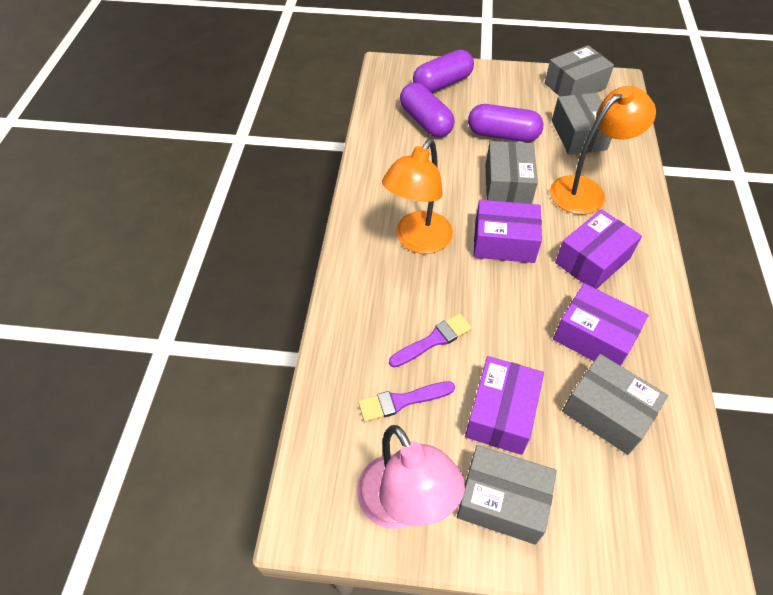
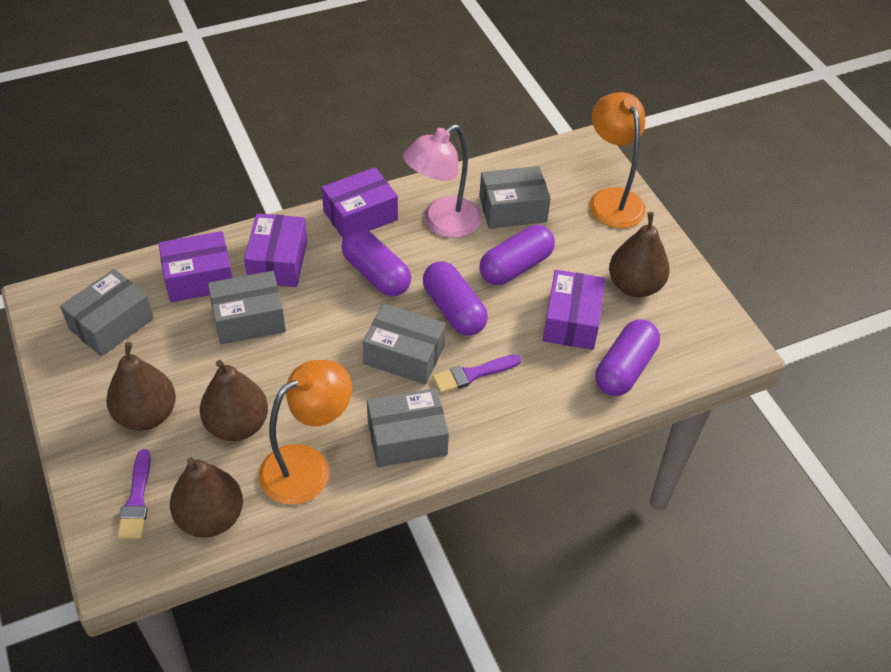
brown pear: none = 0 -> [106,342,176,431] [170,457,243,538] [200,360,268,441] [609,212,670,297] = 4
purple capsule: [400,83,455,137] [413,50,474,93] [468,104,543,142] = 3 -> [341,229,411,297] [423,261,488,336] [479,225,555,285] [596,319,660,396] = 4

